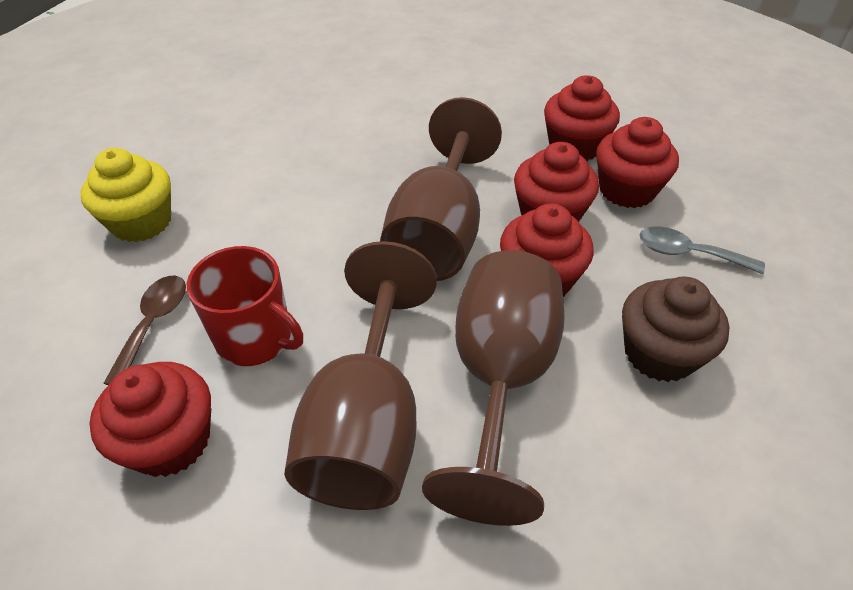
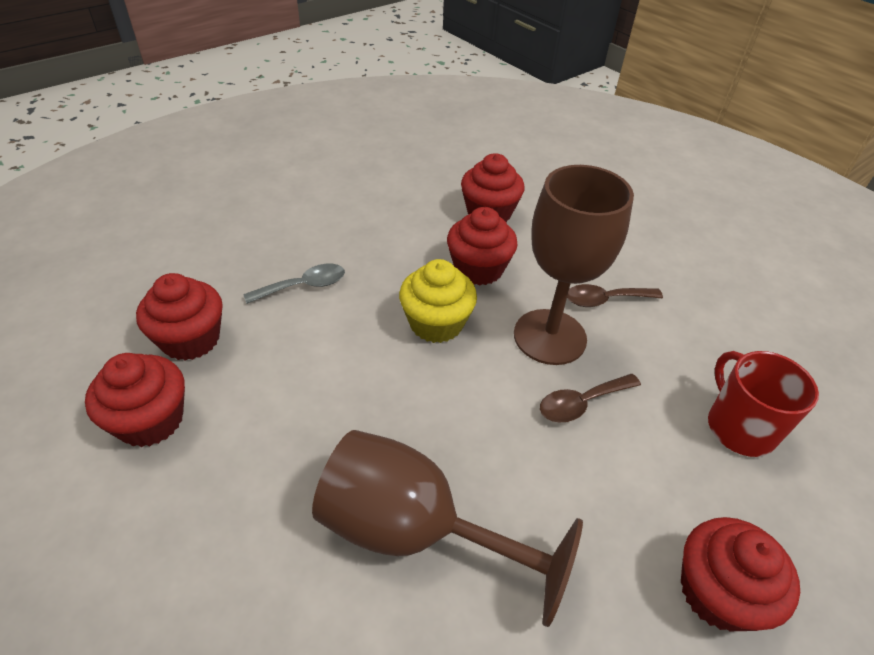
brown cupcake: [622,277,730,382] = 1 -> none = 0
brown goblet: [284,241,437,510] [380,97,502,281] [422,250,565,526] = 3 -> [312,430,583,627] [514,165,634,365] = 2
brown spoon: [103,276,186,385] = 1 -> [540,374,641,423] [567,284,663,307] = 2

